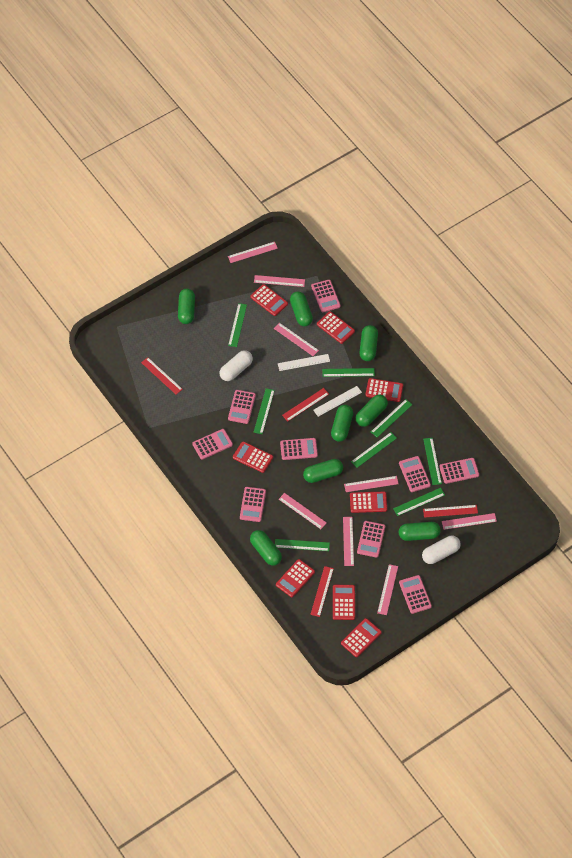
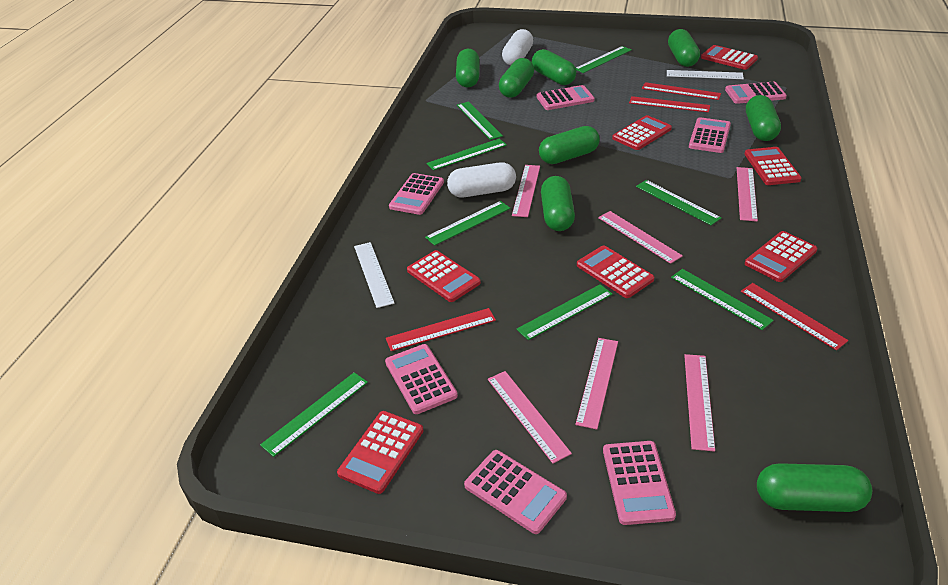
pink calculator: [192,429,233,460] [228,390,256,424] [240,487,266,522] [280,438,318,460] [311,280,341,312] [357,521,385,558] [399,456,431,492] [399,575,432,614] [439,458,479,484] = 9 -> [385,344,458,414] [389,173,444,215] [464,450,567,534] [537,85,595,110] [603,441,676,525] [689,117,731,153] [725,82,787,104] = 7
pink ruler: [228,242,278,263] [254,275,305,287] [274,323,319,356] [279,493,327,529] [343,517,354,566] [344,476,399,492] [377,564,398,615] [442,513,497,530] = 8 -> [488,371,572,463] [512,165,540,217] [575,338,618,430] [598,211,683,264] [684,354,715,452] [737,167,758,222] = 6
red calculator: [233,441,273,473] [250,284,288,316] [276,559,315,597] [317,311,355,344] [333,585,355,620] [341,618,382,657] [350,491,387,513] [366,378,403,402] = 8 -> [337,411,423,494] [407,250,481,302] [577,245,654,298] [612,115,672,150] [701,45,758,70] [745,147,802,185] [745,231,818,282] = 7

